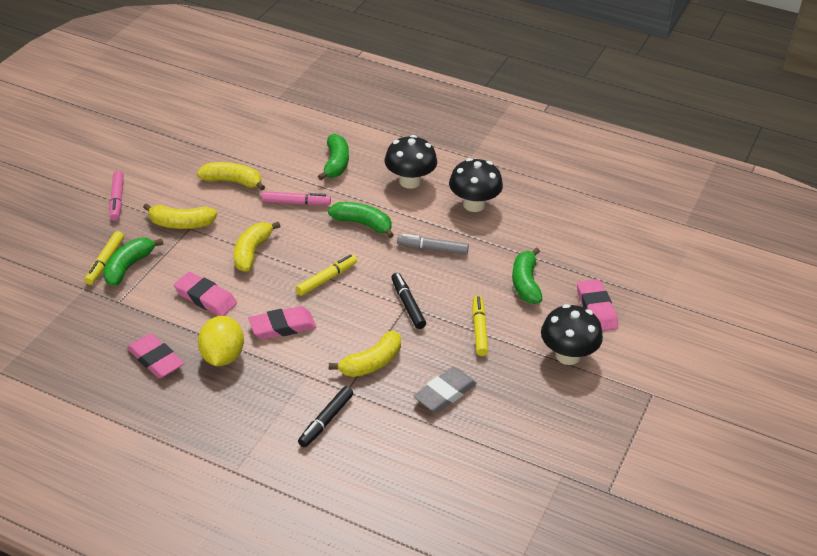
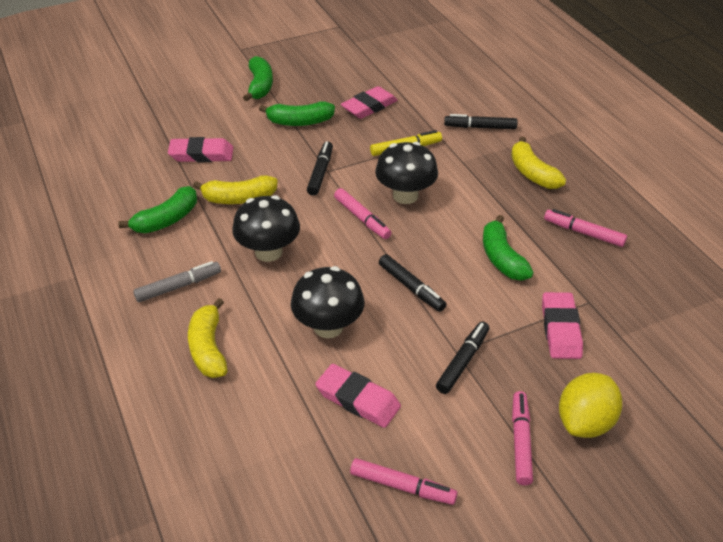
black marker: [298,386,353,447] [391,273,426,329] = 2 -> [307,141,333,196] [379,254,447,312] [436,322,489,394] [444,114,518,129] = 4
grey eraser: [414,367,477,413] = 1 -> none = 0
pink marker: [109,171,124,221] [262,191,331,205] = 2 -> [334,188,391,239] [350,458,458,505] [512,391,533,485] [544,209,627,247] = 4
yellow banana: [143,203,217,229] [197,162,265,191] [234,222,280,272] [329,331,401,377] = 4 -> [188,298,228,378] [193,175,278,204] [511,137,566,189] = 3
yellow marker: [84,231,124,285] [296,254,357,296] [472,296,488,356] = 3 -> [370,130,442,156] = 1

